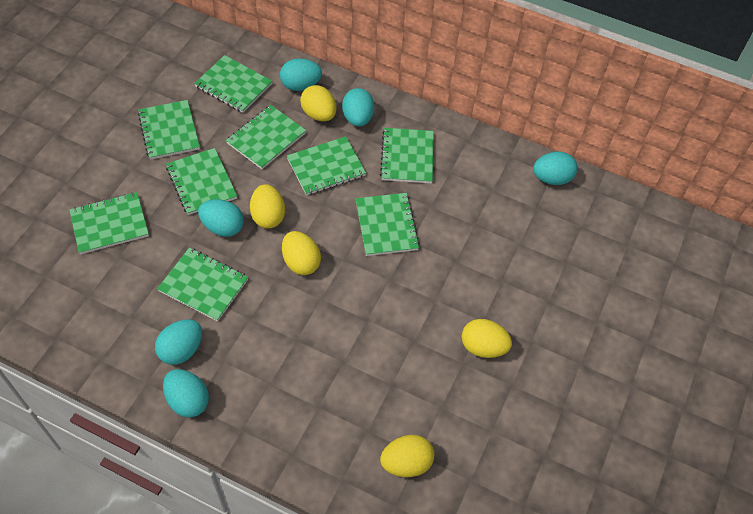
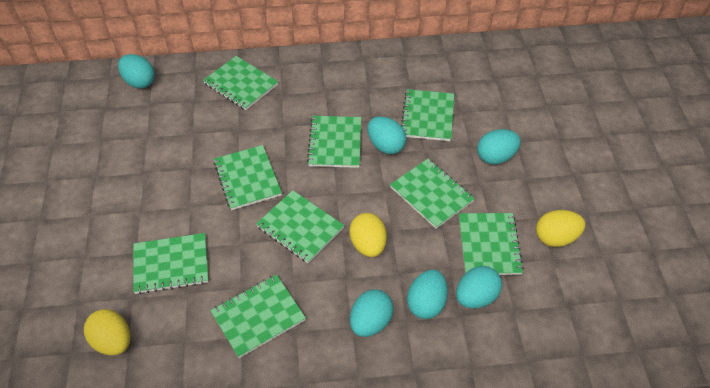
yellow egg: [250,184,285,229] [282,231,321,275] [300,85,336,121] [380,435,434,477] [462,319,512,358] = 5 -> [84,309,130,356] [349,213,387,257] [536,210,585,247] = 3

